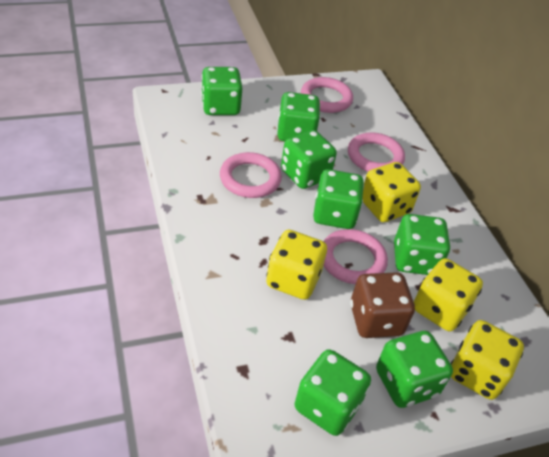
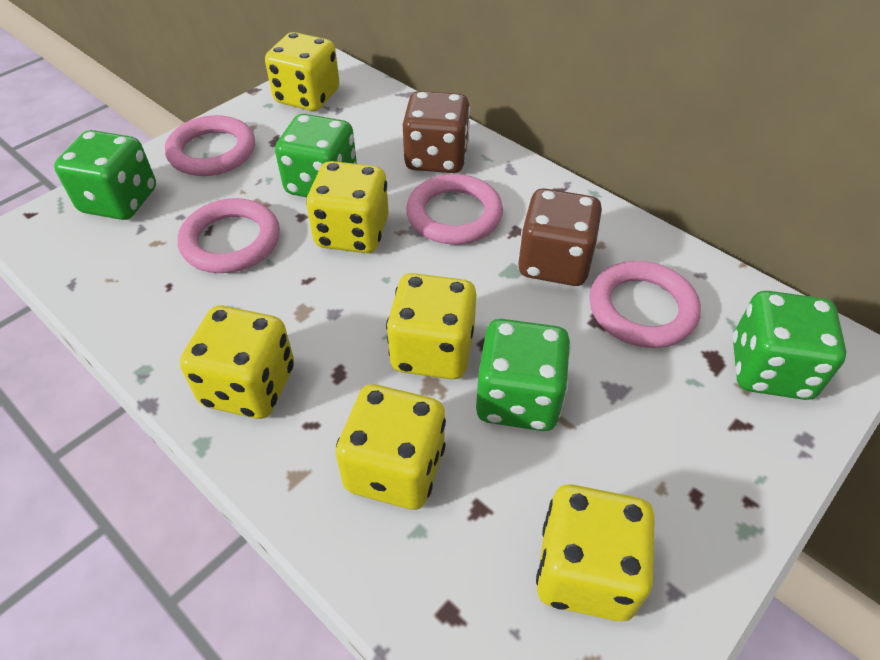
brown dice: [350,272,415,338] = 1 -> [403,91,470,173] [518,188,602,286] = 2
green dice: [201,67,242,115] [277,92,320,141] [281,130,337,189] [294,349,371,436] [313,169,364,229] [376,331,453,408] [394,214,450,275] = 7 -> [54,130,156,220] [275,114,357,197] [476,319,571,431] [733,291,846,400] = 4
yellow dice: [266,230,327,300] [363,162,421,222] [414,258,483,331] [451,320,524,400] = 4 -> [180,306,294,419] [265,32,339,111] [306,161,389,253] [336,384,446,510] [386,273,477,380] [536,484,655,621] = 6

